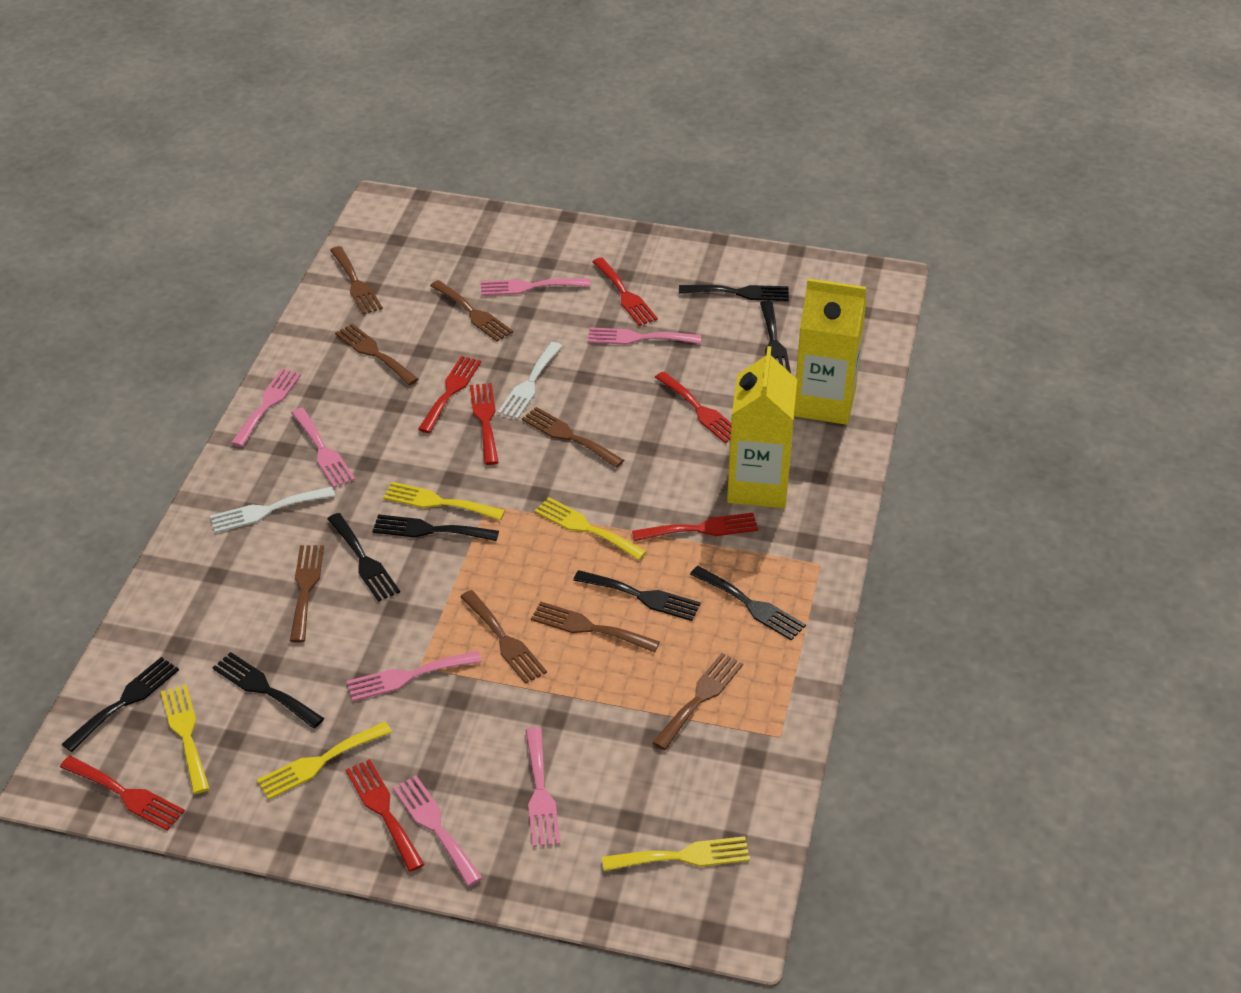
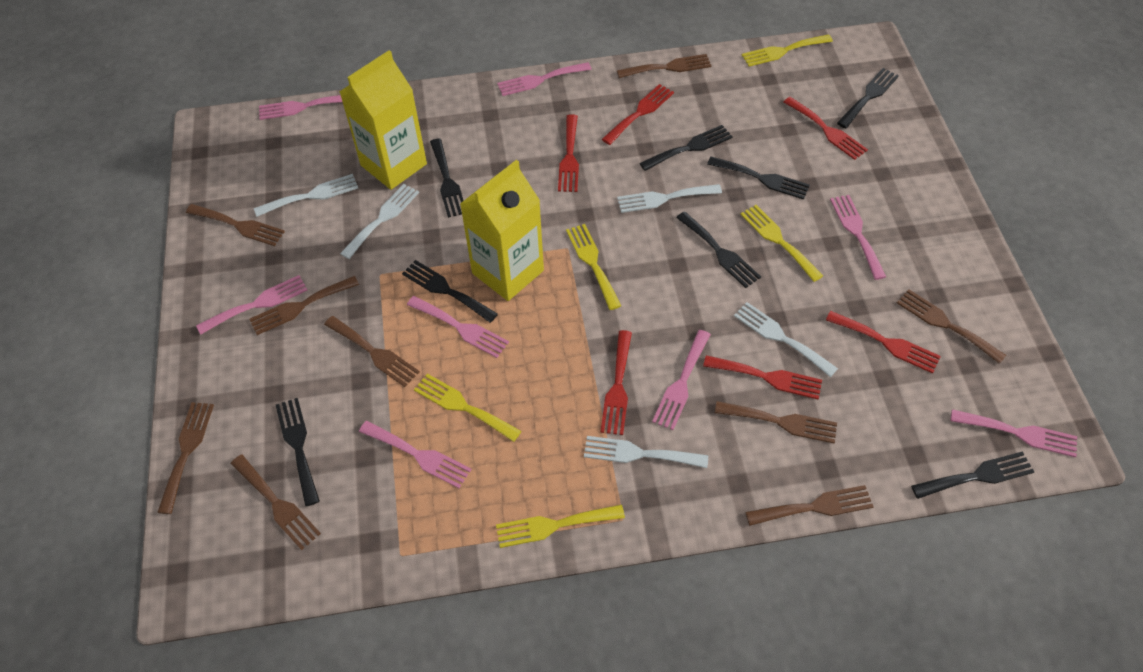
brown fork: [290,545,324,643] [330,246,383,315] [335,324,419,385] [430,280,513,342] [460,590,547,684] [522,407,624,468] [531,602,660,653] [652,653,743,750] = 8 -> [157,402,214,514] [186,204,285,246] [231,455,321,550] [249,276,359,335] [324,316,420,387] [617,54,712,78] [715,401,837,443] [745,485,873,526] [897,289,1006,364] = 9
pink fork: [231,369,301,447] [291,408,355,488] [346,651,482,701] [393,776,482,886] [481,278,590,296] [526,727,560,847] [588,327,701,345] = 7 -> [196,275,308,334] [259,95,342,120] [359,421,471,488] [407,296,509,358] [497,62,592,96] [652,330,711,430] [830,195,886,280] [950,409,1077,457] = 8
red fork: [60,756,185,831] [346,759,425,872] [418,356,481,433] [470,383,499,465] [592,258,658,326] [632,513,758,541] [655,372,731,443] = 7 -> [558,114,579,192] [600,330,632,435] [602,84,674,145] [703,355,822,399] [784,97,868,160] [826,311,941,373] = 6
white fork: [210,487,335,533] [498,342,562,419] = 2 -> [254,174,358,217] [340,184,419,259] [584,436,708,468] [617,184,722,213] [734,302,838,377] = 5

